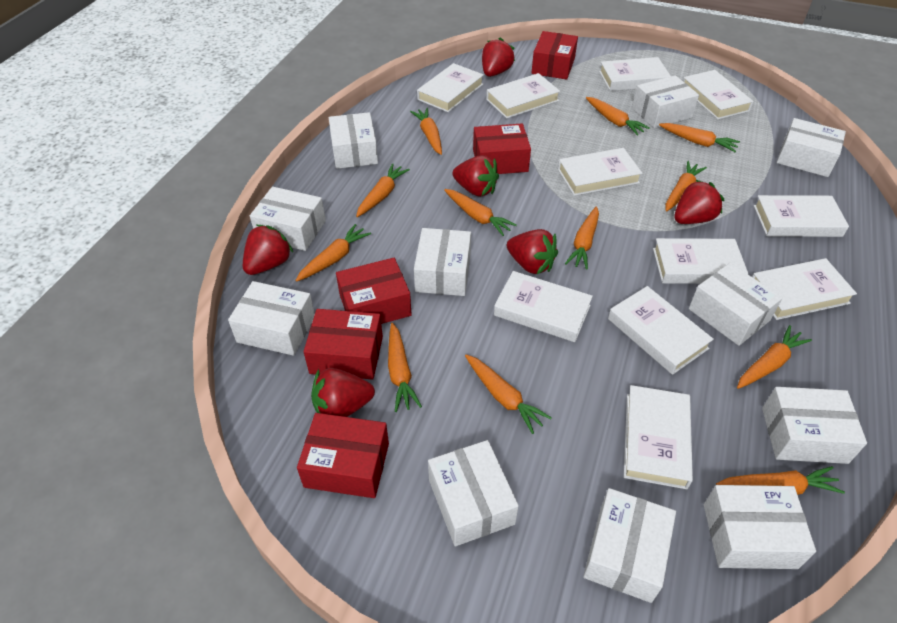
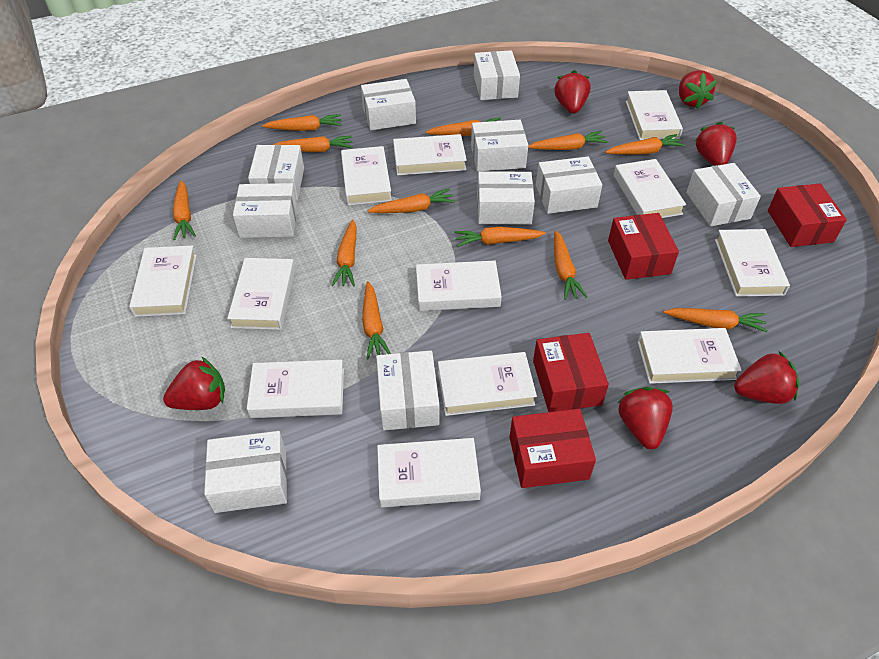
red box: [297,413,389,498] [303,309,383,380] [336,258,412,324] [473,123,531,174] [531,31,578,80] = 5 -> [509,409,596,488] [533,333,609,412] [608,213,679,280] [768,184,847,247] = 4
white book: [417,63,484,112] [486,73,560,119] [494,271,593,342] [558,148,642,196] [599,57,671,91] [608,286,714,375] [624,385,693,489] [653,238,748,284] [684,70,754,119] [752,258,857,320] [754,195,849,237] = 11 -> [129,246,197,317] [227,258,295,330] [247,360,344,418] [341,146,392,205] [377,438,481,507] [393,134,467,175] [416,261,502,311] [438,352,537,416] [614,159,686,218] [626,90,683,140] [637,328,742,384] [715,229,790,297] = 12
white box: [228,281,315,356] [250,187,326,251] [329,112,378,169] [414,228,471,296] [428,440,519,546] [583,488,676,603] [632,75,699,128] [689,263,783,346] [704,485,816,569] [762,387,867,464] [777,118,846,177] = 11 -> [204,431,287,513] [233,183,297,238] [248,145,304,201] [361,79,416,130] [376,350,439,430] [471,120,528,172] [474,50,520,100] [477,171,535,224] [536,157,602,214] [686,163,761,226] = 10

